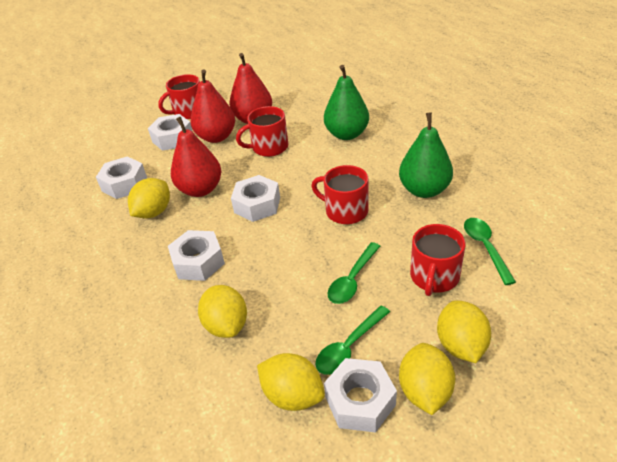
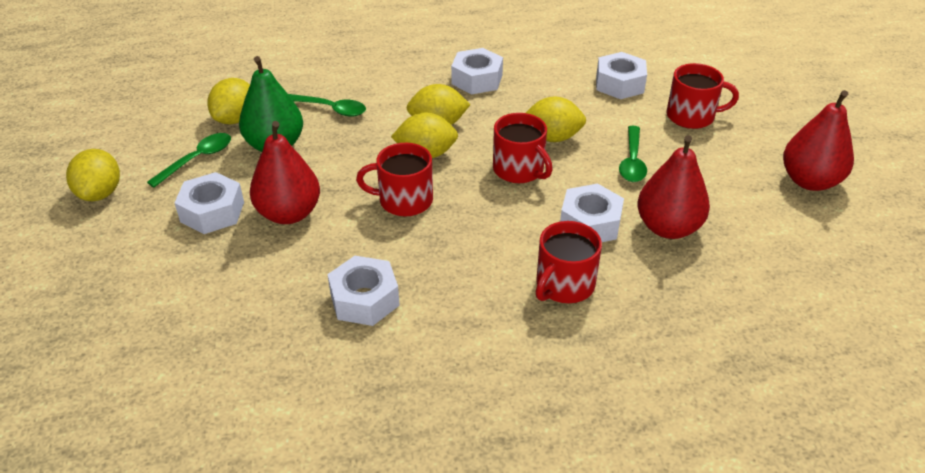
green pear: [324,65,369,140] [399,112,453,198] = 2 -> [239,56,303,152] = 1

